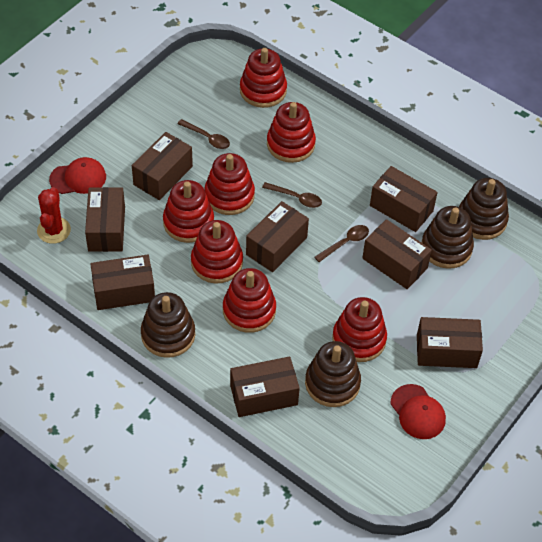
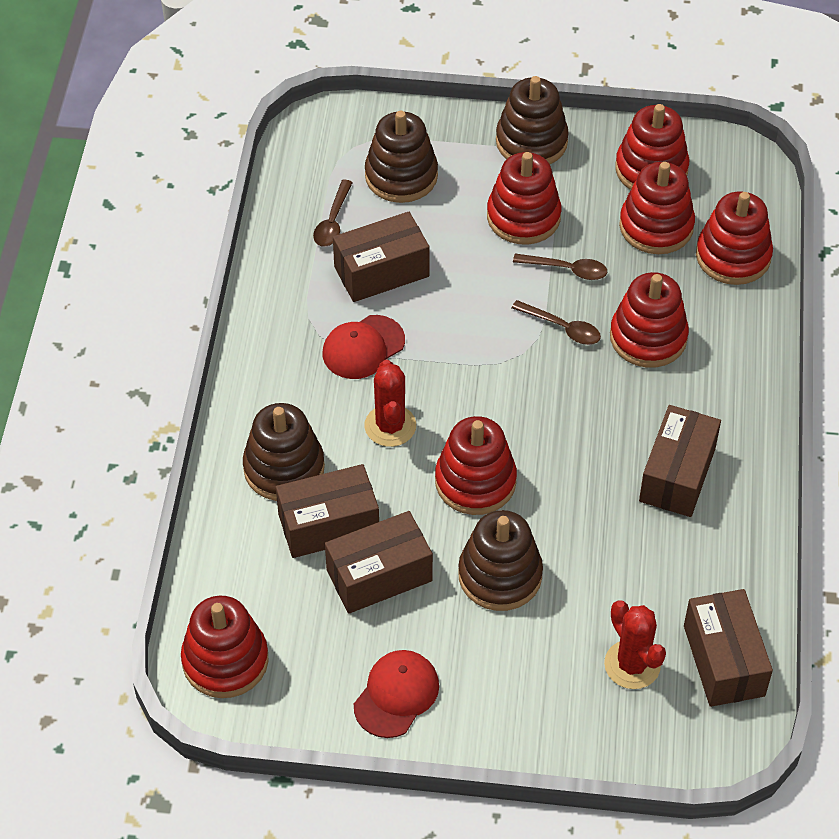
brown box: [85,187,125,252] [90,255,155,310] [132,132,193,200] [230,357,300,417] [246,201,309,272] [362,219,432,289] [370,166,438,232] [417,317,483,368] = 8 -> [276,464,379,558] [325,511,433,614] [333,212,430,302] [639,405,721,517] [684,589,773,707] = 5
red cactus: [37,187,71,244] = 1 -> [364,360,416,447] [604,600,666,689] = 2

